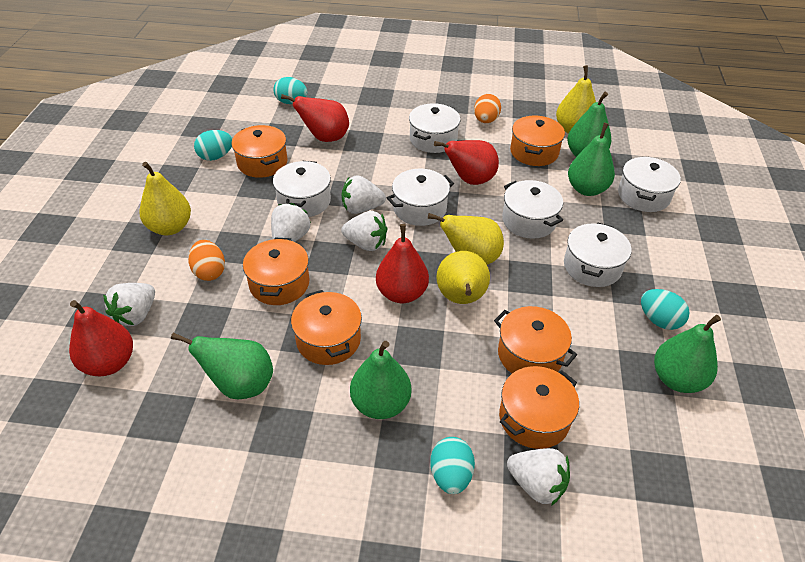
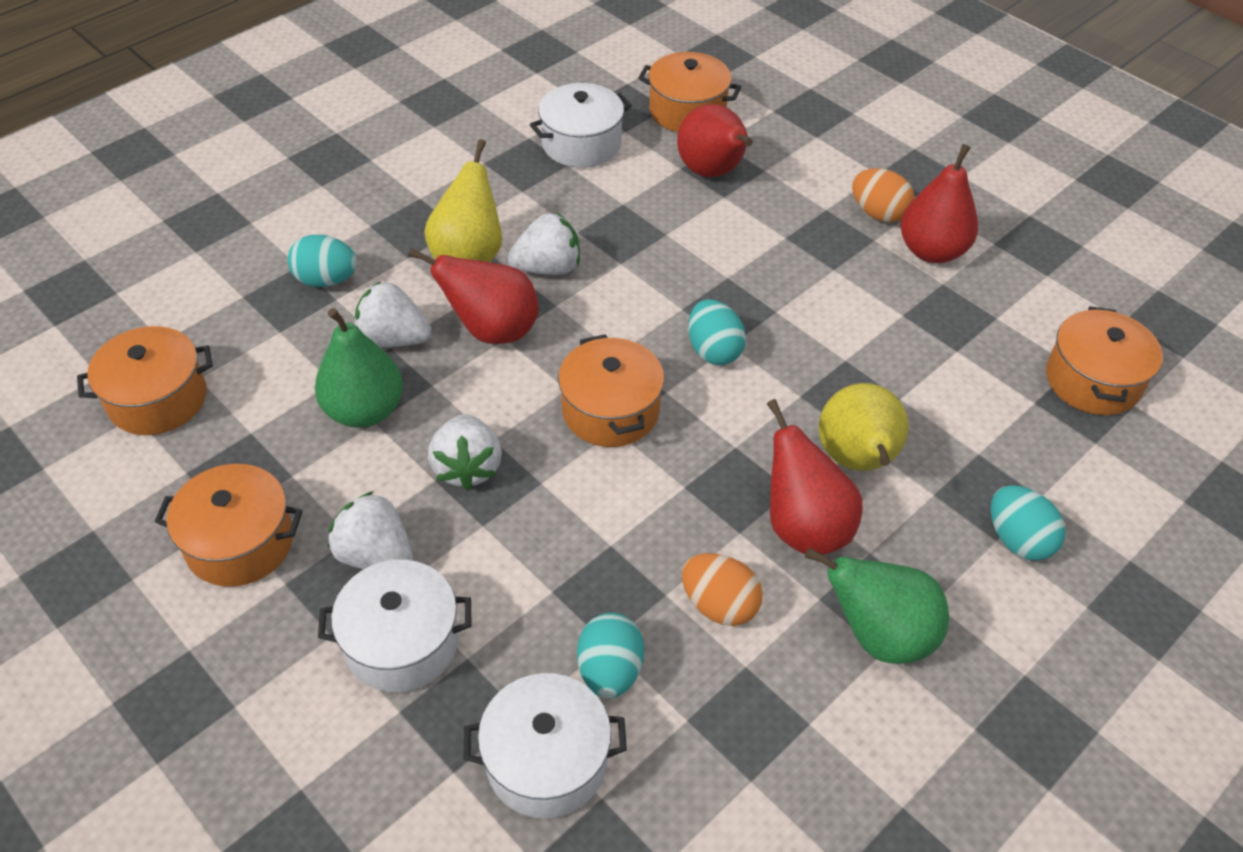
green pear: [171,333,273,399] [350,341,411,419] [567,92,611,157] [568,123,615,196] [654,315,721,393] = 5 -> [315,308,403,428] [805,548,949,664] = 2
orange pot: [231,125,288,178] [243,238,309,305] [291,290,362,365] [494,306,577,373] [499,366,579,449] [510,116,565,166] = 6 -> [77,326,213,435] [155,464,303,587] [558,334,664,447] [638,52,741,132] [1046,306,1163,415] = 5
white pot: [273,161,331,217] [387,169,454,226] [409,103,460,153] [502,180,563,239] [564,223,632,287] [618,157,681,212] = 6 -> [318,560,472,692] [463,673,627,818] [530,83,632,168] = 3
white strawberry: [103,283,155,326] [271,203,311,242] [341,211,387,251] [342,175,386,214] [507,448,570,506] = 5 -> [328,491,413,569] [354,281,432,347] [428,414,502,490] [508,213,580,275] = 4
yellow pear: [139,162,191,235] [428,213,504,265] [436,251,490,304] [556,65,596,134] = 4 -> [424,139,502,262] [819,383,908,471] = 2

